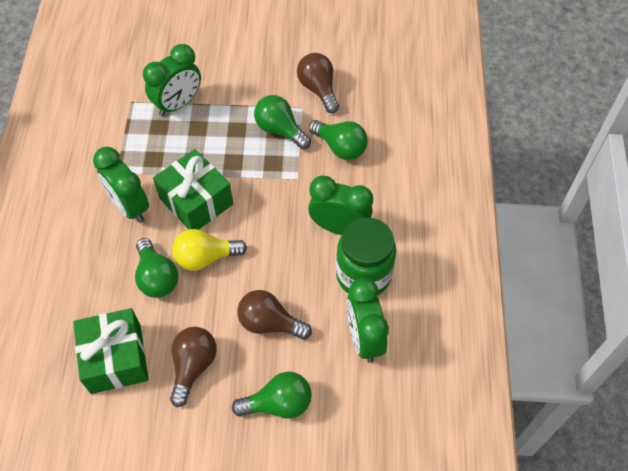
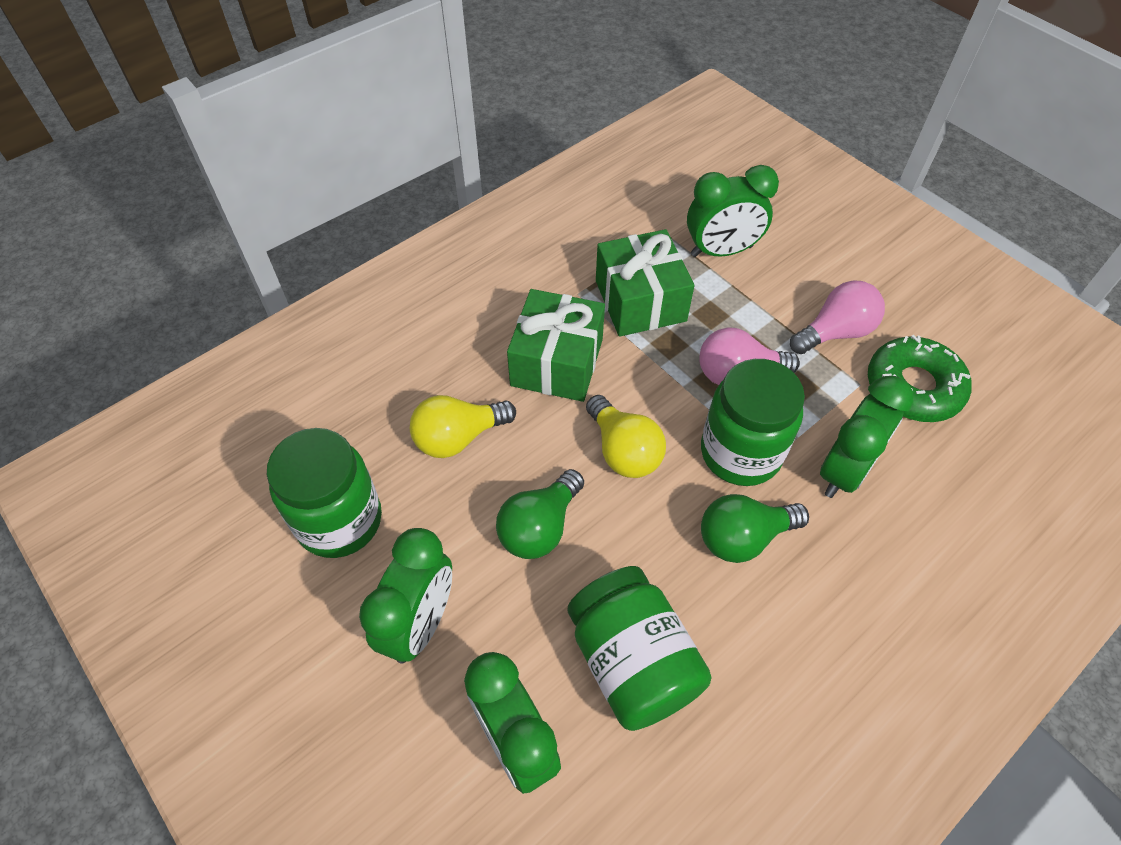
brown light bulb: [170,327,217,407] [237,290,312,340] [297,53,339,113] = 3 -> none = 0
green donut: none = 0 -> [868,335,971,422] = 1
green jar: [336,218,396,295] = 1 -> [267,428,382,558] [568,566,712,731] [701,359,805,486] = 3
green light bulb: [135,238,178,298] [232,372,312,419] [254,95,311,149] [308,120,368,160] = 4 -> [496,469,584,559] [701,494,809,563] = 2
pink light bulb: none = 0 -> [699,327,800,385] [790,280,885,354] = 2
yellow light bulb: [172,229,247,271] = 1 -> [410,395,516,458] [586,395,666,478] = 2

